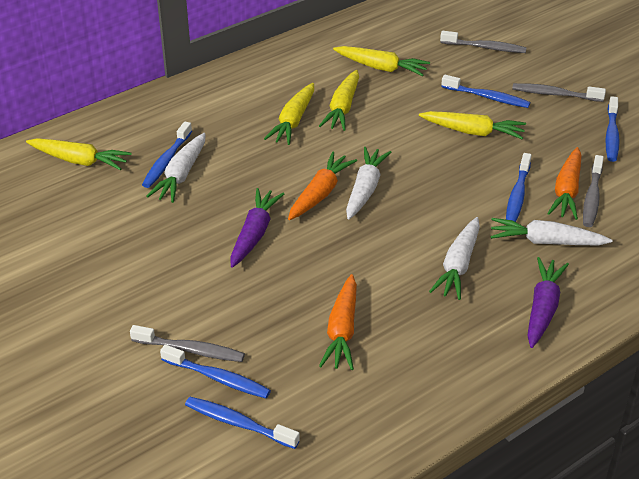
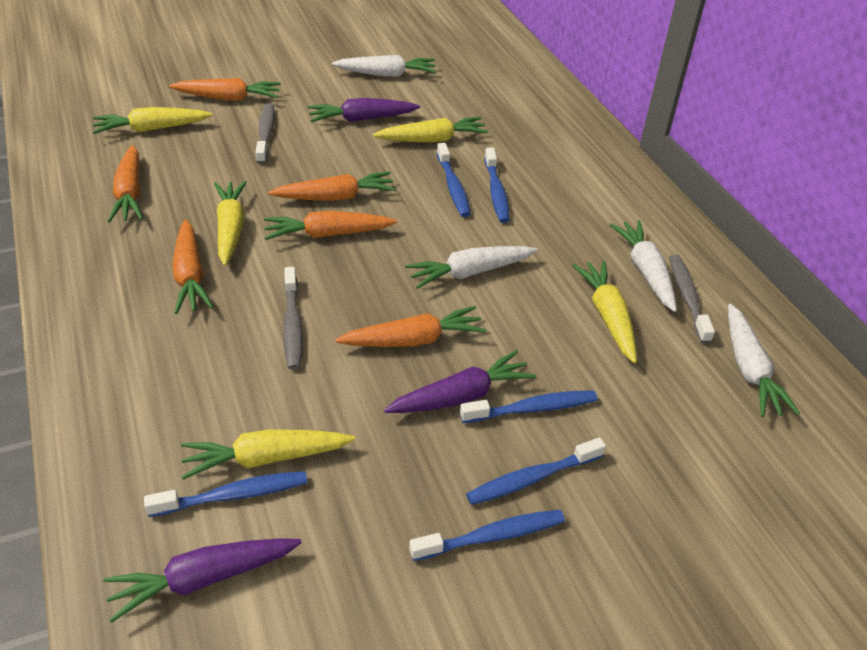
grey toothbrush: [130,325,245,362] [440,31,527,53] [512,83,606,102] [583,155,604,227] = 4 -> [255,103,275,164] [283,267,303,370] [669,255,715,344] = 3
orange carrot: [288,152,357,220] [319,274,357,370] [547,147,582,220] = 3 -> [107,145,143,223] [169,78,281,101] [172,219,213,314] [264,211,397,240] [268,171,396,201] [335,306,486,347] = 6
purple carrot: [230,188,284,268] [527,257,569,348] = 2 -> [103,538,302,623] [308,98,420,122] [384,350,536,413] = 3

